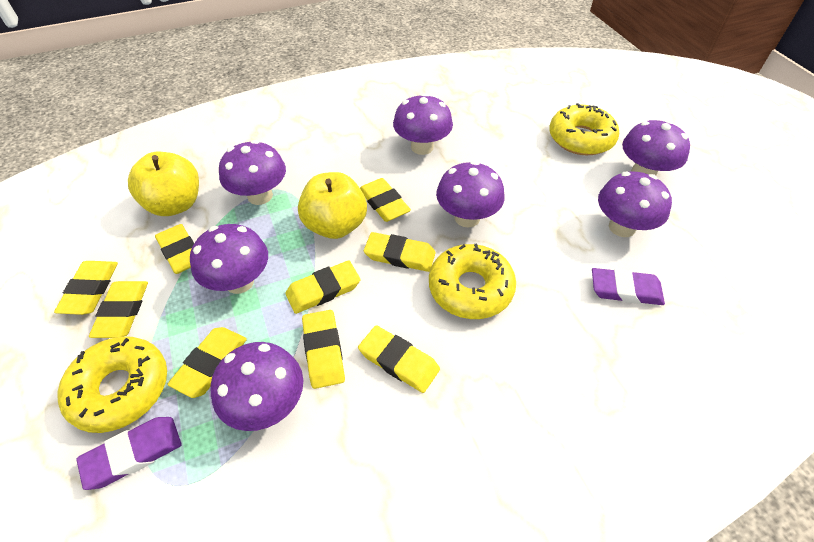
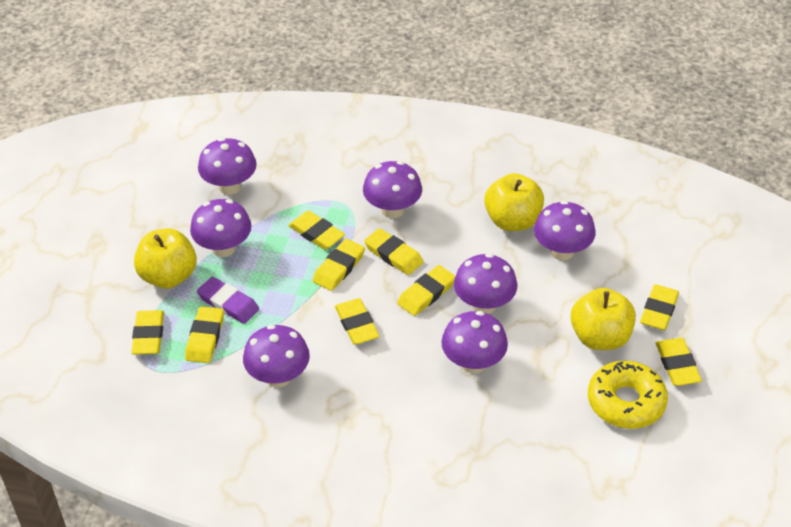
purple eraser: [76,417,182,490] [592,268,665,305] = 2 -> [197,277,259,324] = 1
yellow apple: [128,152,199,216] [298,172,367,239] = 2 -> [134,229,197,288] [484,173,544,231] [571,288,636,350] = 3
yellow donut: [58,336,167,433] [429,243,516,319] [549,103,619,156] = 3 -> [588,361,668,429] = 1

